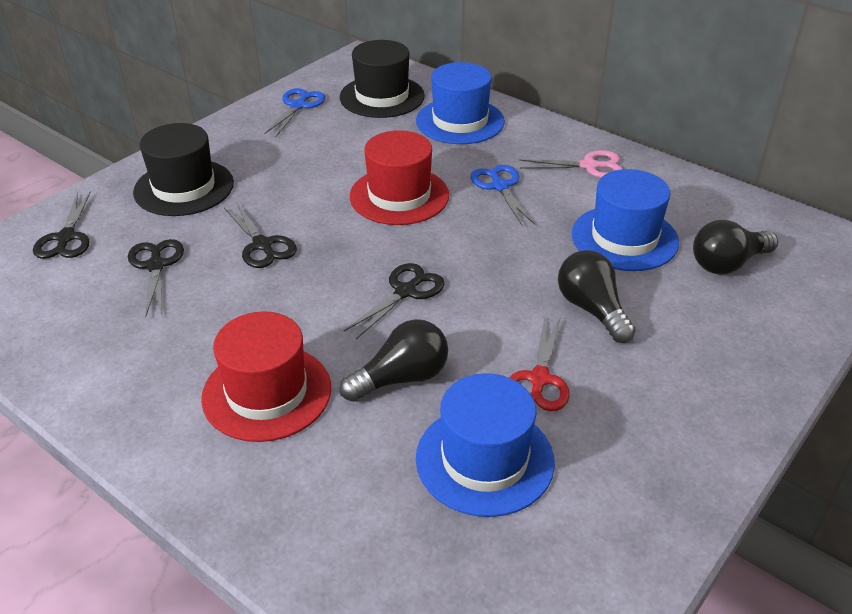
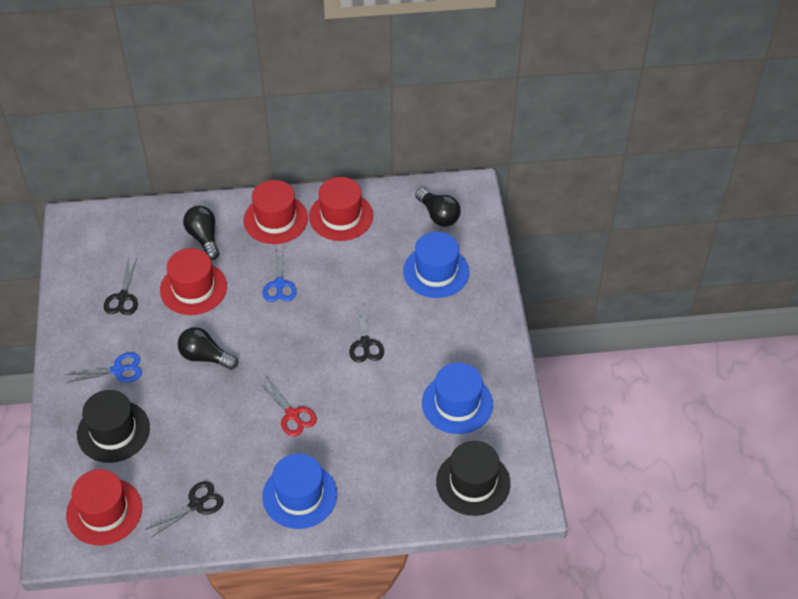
black scissors: [33,191,91,259] [128,239,184,317] [224,203,297,268] [344,263,445,339] = 4 -> [104,258,138,315] [146,481,224,538] [349,301,384,363] = 3
pink scissors: [519,150,622,178] = 1 -> none = 0
red hat: [201,311,331,442] [350,130,449,225] = 2 -> [66,469,142,545] [160,248,227,315] [243,180,308,244] [309,177,373,241] = 4

